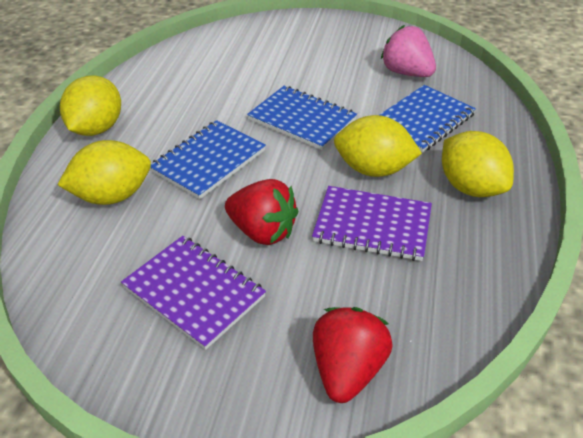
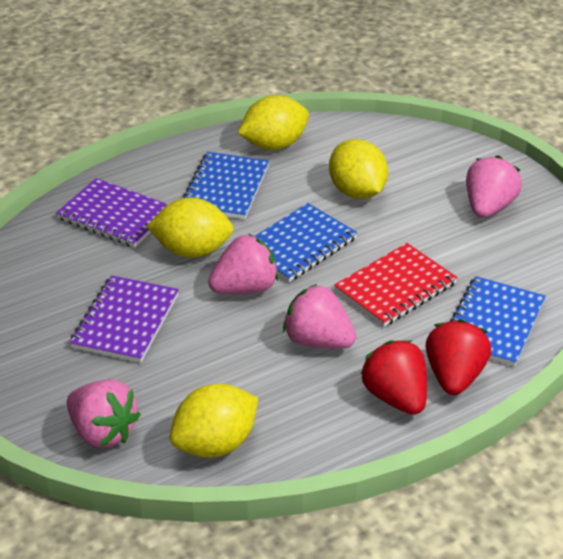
pink strawberry: [381,25,436,77] = 1 -> [67,380,141,448] [208,234,278,294] [283,284,356,349] [466,155,522,218] = 4
red notebook: none = 0 -> [334,243,458,327] = 1

